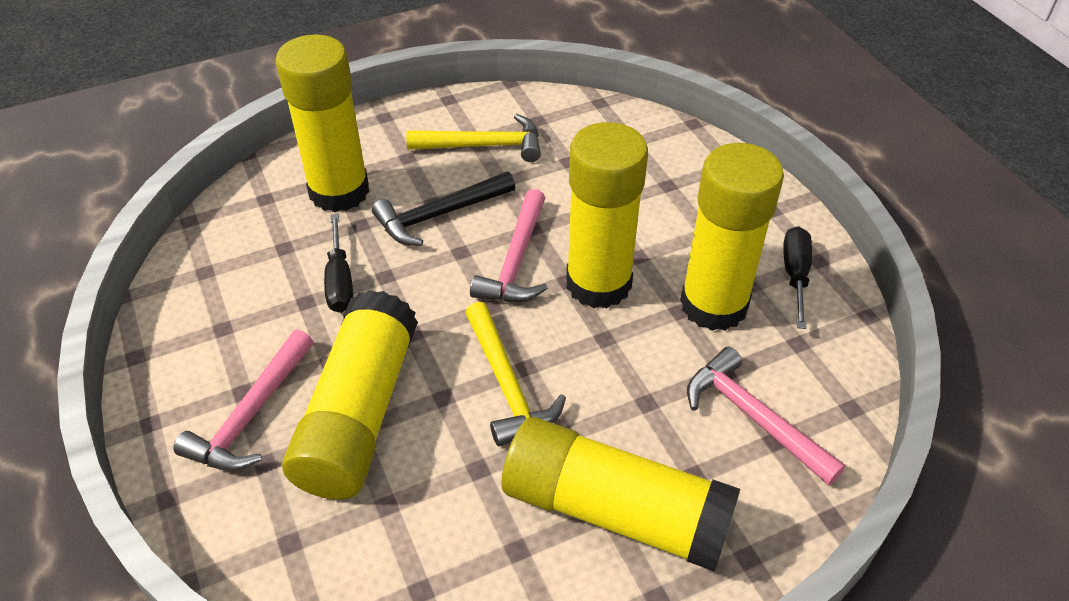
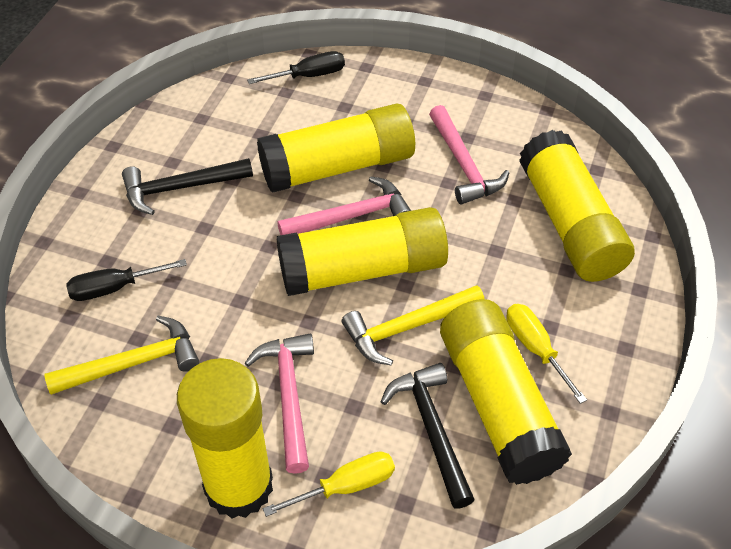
black hammer: [372,172,515,246] = 1 -> [122,158,253,215] [381,363,475,509] = 2
yellow screwdriver: none = 0 -> [263,451,395,517] [506,304,587,404] = 2

